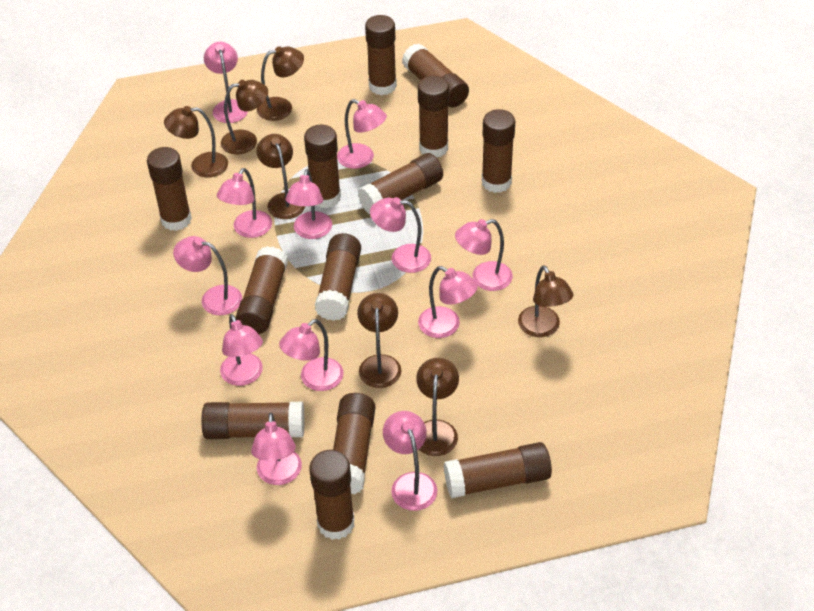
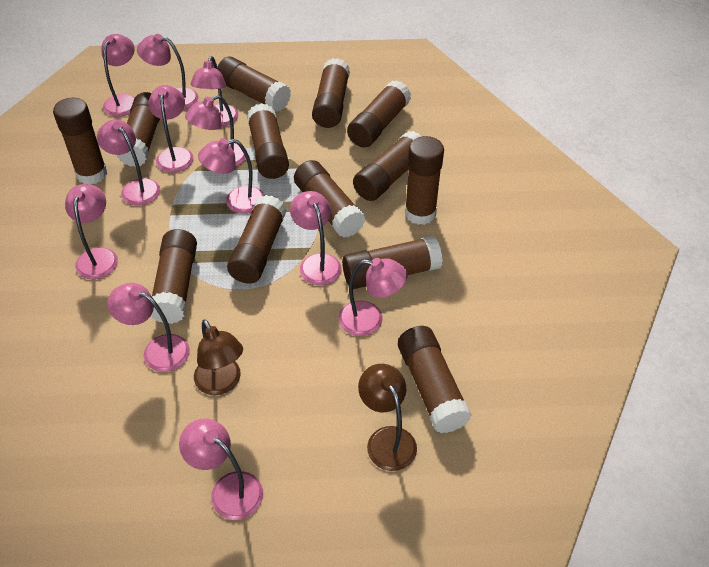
brown lamp: [164,106,228,178] [221,80,268,155] [257,46,304,121] [257,134,305,219] [357,293,402,388] [416,358,459,456] [518,265,574,337] = 7 -> [194,319,243,395] [358,364,417,471] = 2

